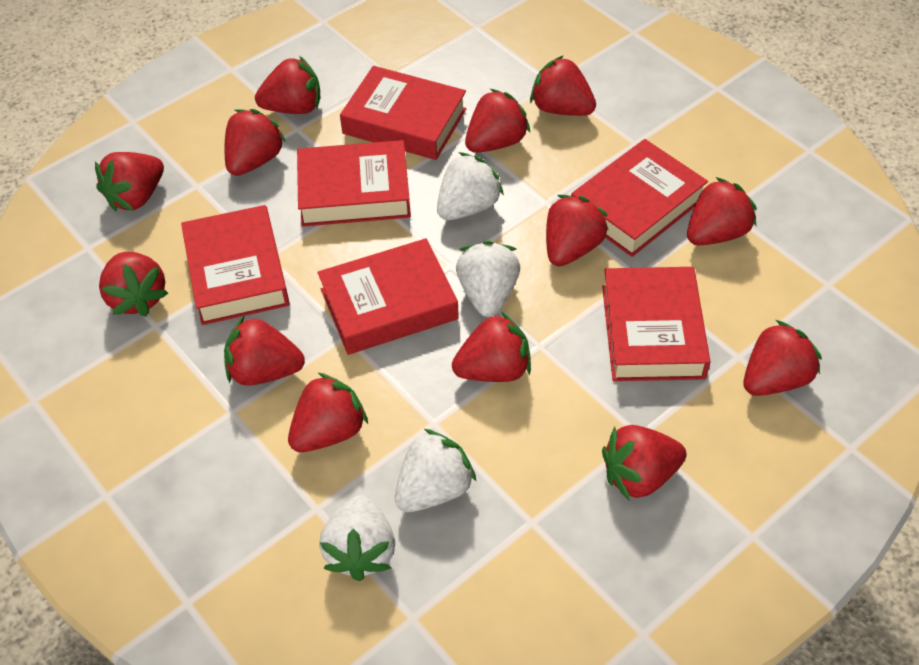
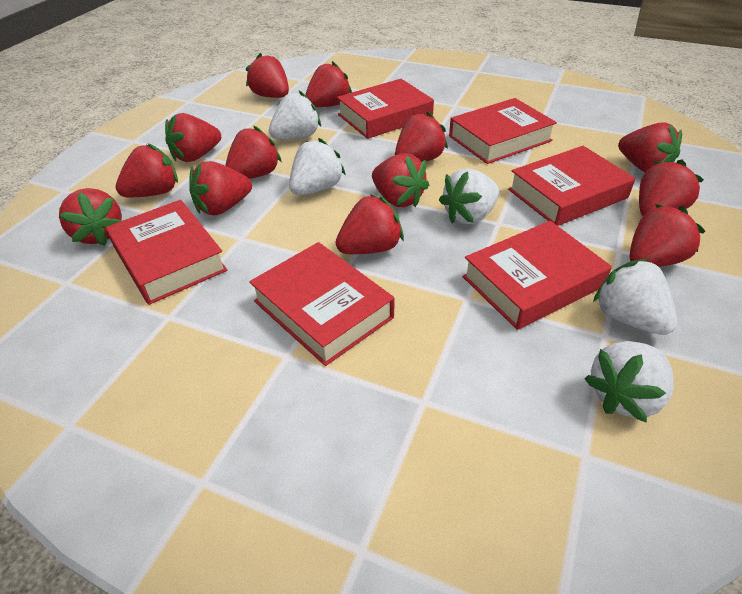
white strawberry: [319,495,395,581] [395,429,476,512] [437,152,504,220] [456,241,520,317] = 4 -> [269,91,321,139] [289,138,346,195] [439,168,499,224] [584,341,673,423] [593,259,677,335] = 5

